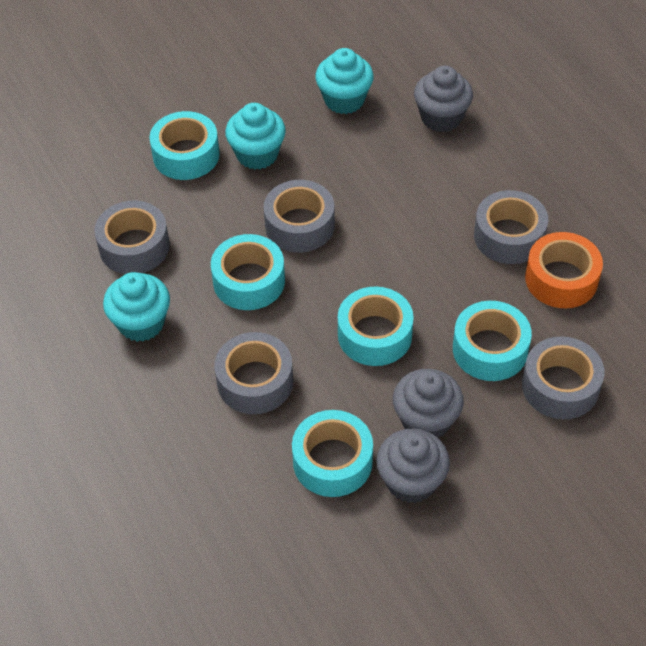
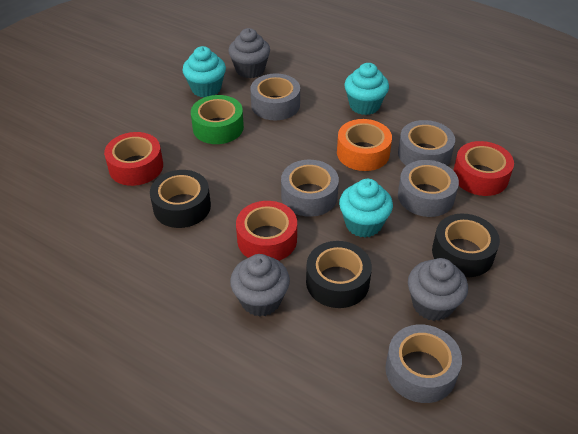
black tape: none = 0 -> [150,170,211,228] [306,241,372,308] [432,214,500,277] = 3
green tape: none = 0 -> [191,95,244,144] = 1
red tape: none = 0 -> [104,132,163,186] [236,201,297,261] [453,141,514,196] = 3
turquoise tape: [149,111,220,180] [211,234,285,310] [292,410,373,497] [338,286,414,366] [453,301,532,381] = 5 -> none = 0

